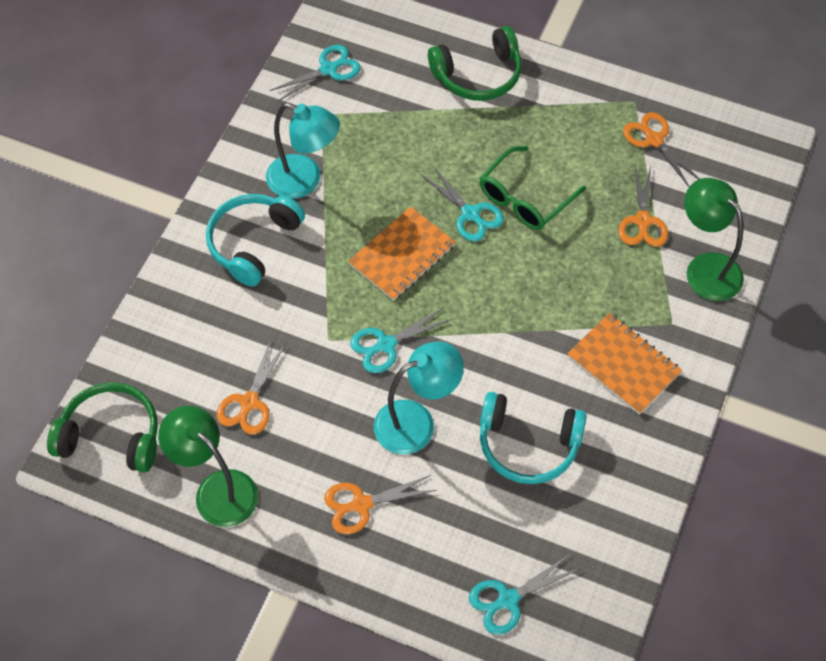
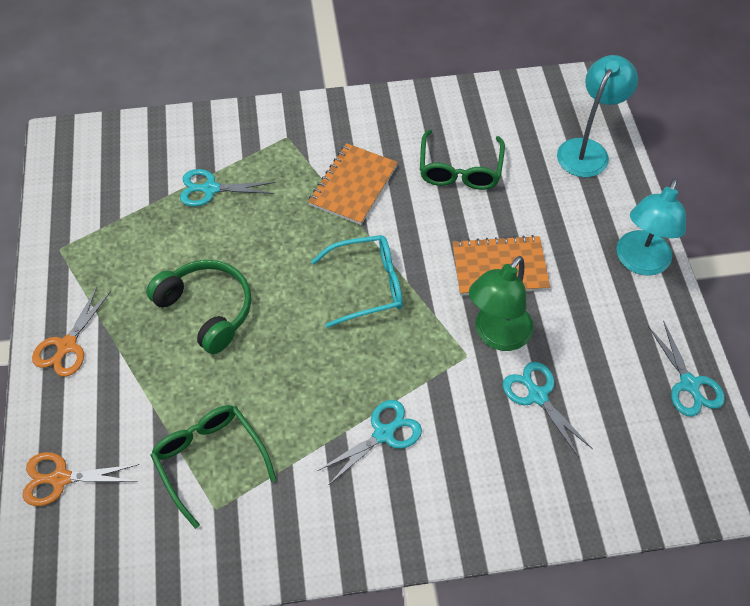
green glasses: [480,146,586,230] = 1 -> [151,405,277,529] [420,130,505,190] = 2
green headphones: [47,382,158,472] [428,26,521,101] = 2 -> [146,260,252,354] = 1
green lamp: [158,406,258,527] [684,178,744,301] = 2 -> [469,256,534,351] = 1
orange scissors: [217,339,286,435] [324,475,436,534] [619,166,668,247] [623,112,700,187] = 4 -> [22,452,139,506] [32,287,111,377] = 2
turquoise glasses: none = 0 -> [311,235,403,328] = 1
turquoise headphones: [206,194,305,287] [480,392,587,484] = 2 -> none = 0

